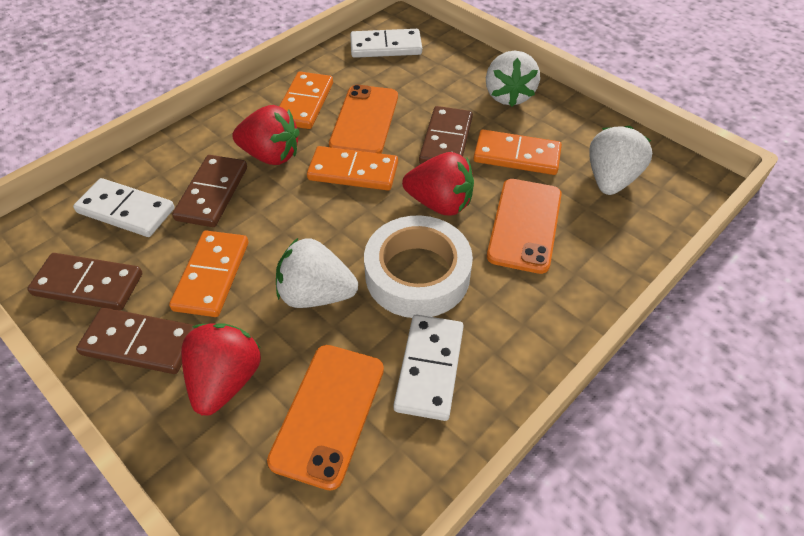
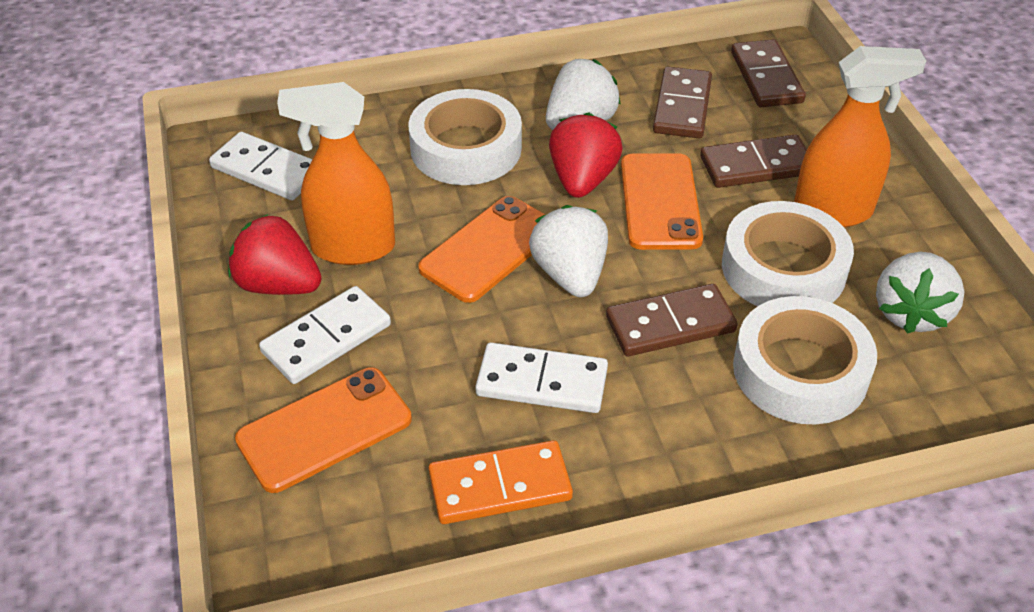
orange domino: [169,231,248,317] [279,72,333,129] [307,146,398,190] [473,130,562,175] = 4 -> [429,440,573,524] = 1
orange spray bottle: none = 0 -> [277,82,395,265] [794,46,926,228] = 2
red strawberry: [181,324,261,416] [232,105,299,165] [402,152,474,216] = 3 -> [228,214,322,295] [549,112,623,198] = 2
white tape: [364,215,473,318] = 1 -> [409,89,522,185] [722,201,854,306] [733,296,877,425] = 3

